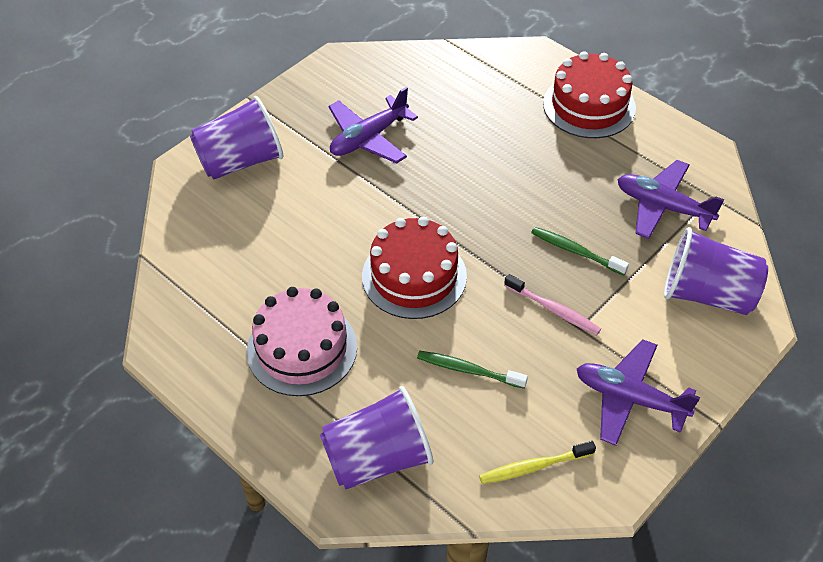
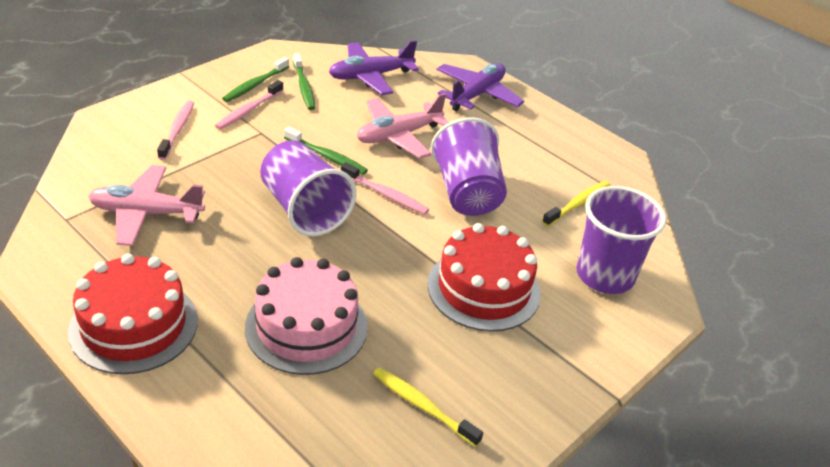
green toothbrush: [417,351,528,389] [531,227,629,275] = 2 -> [222,57,289,102] [284,127,368,175] [293,53,315,110] = 3
pink plane: none = 0 -> [88,165,205,246] [357,93,449,159] = 2
pink toothbrush: [504,274,601,335] = 1 -> [157,100,194,160] [215,80,284,130] [341,162,429,215] = 3
purple plane: [329,87,418,164] [577,339,700,446] [617,160,724,239] = 3 -> [329,40,419,95] [437,63,524,111] = 2
yellow toothbrush: [479,441,596,484] = 1 -> [373,367,483,447] [542,181,610,226] = 2

